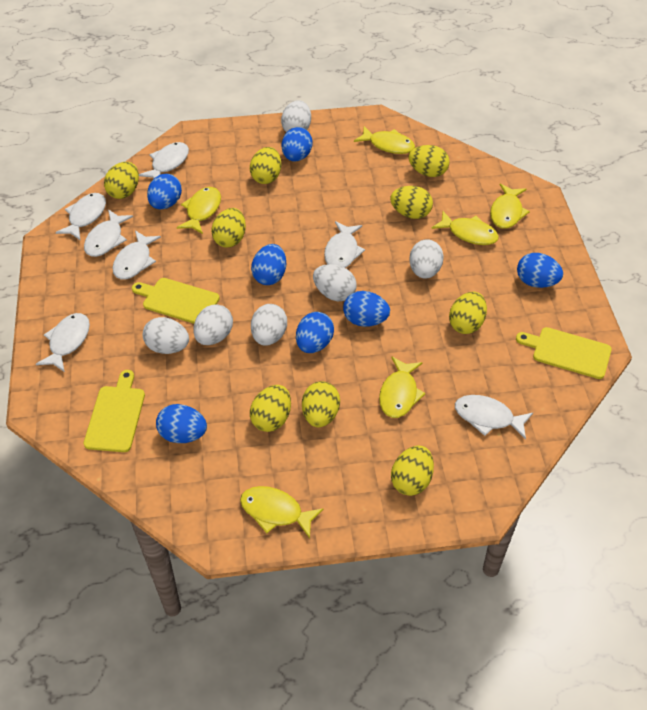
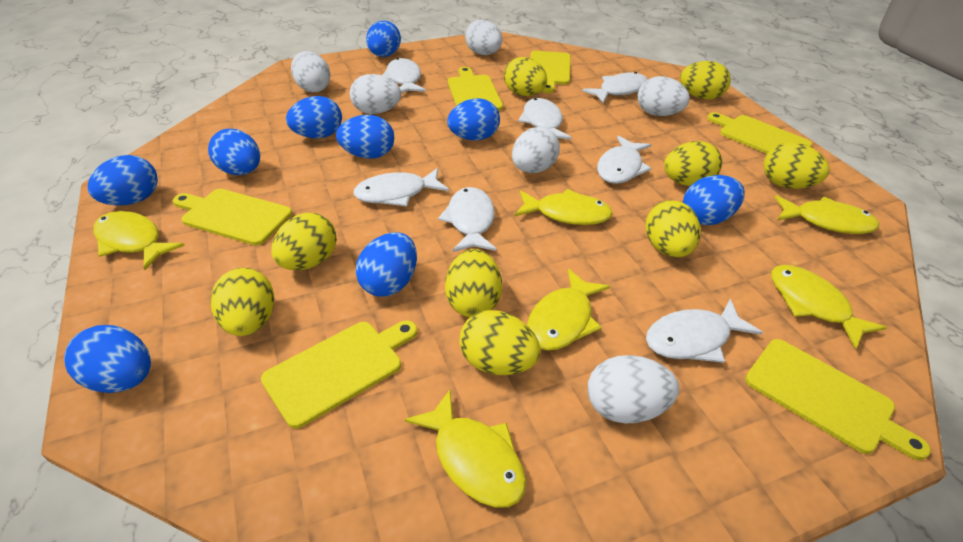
blue egg: [147,174,182,210] [156,404,207,443] [251,244,286,285] [282,127,312,161] [296,312,334,353] [343,291,390,327] [517,253,563,288] = 7 -> [64,325,151,393] [88,155,158,205] [208,129,260,175] [286,96,342,138] [336,115,394,159] [356,232,417,297] [366,21,401,57] [447,98,500,141] [683,175,745,225] = 9
yellow cutting board: [84,370,145,452] [132,278,220,324] [516,327,612,379] = 3 -> [173,189,292,245] [261,320,417,429] [448,67,503,111] [530,51,571,93] [707,112,812,154] [745,339,931,460] = 6

